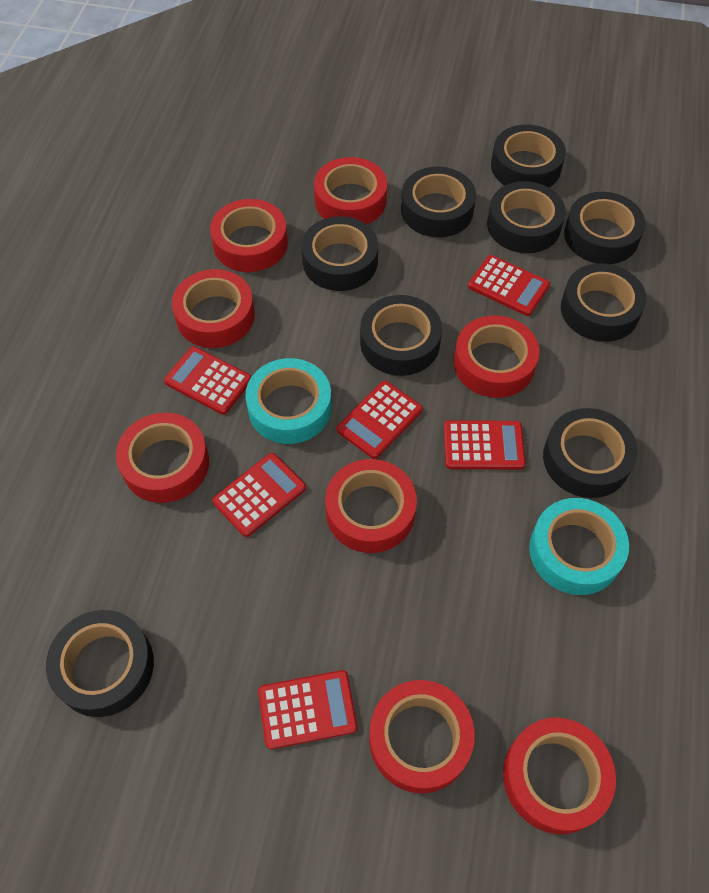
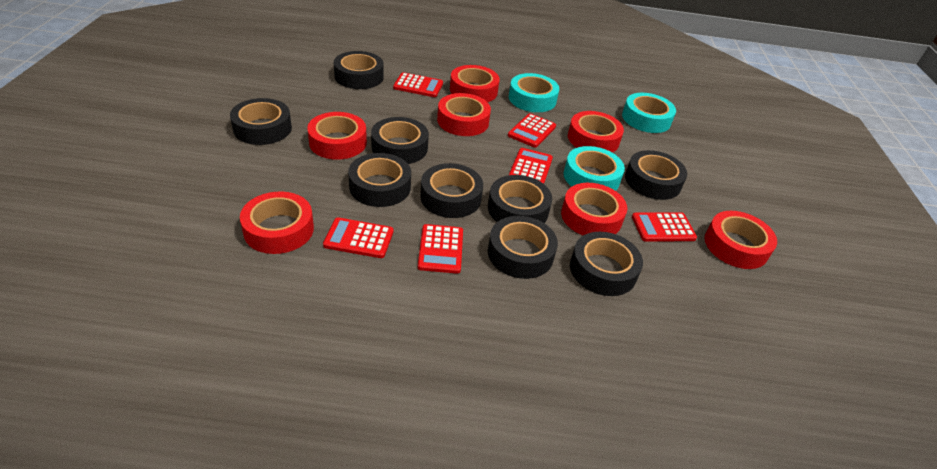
red tape: [116,413,209,503] [172,269,255,348] [210,199,288,272] [314,157,387,224] [325,459,417,553] [369,680,475,793] [454,315,539,398] [503,718,616,834] = 8 -> [240,192,314,254] [307,112,367,160] [437,93,491,136] [450,65,500,102] [561,183,627,235] [568,111,624,153] [704,211,777,269] = 7
turquoise tape: [245,358,332,444] [529,498,629,595] = 2 -> [509,73,559,112] [564,146,625,191] [622,93,676,133] = 3

